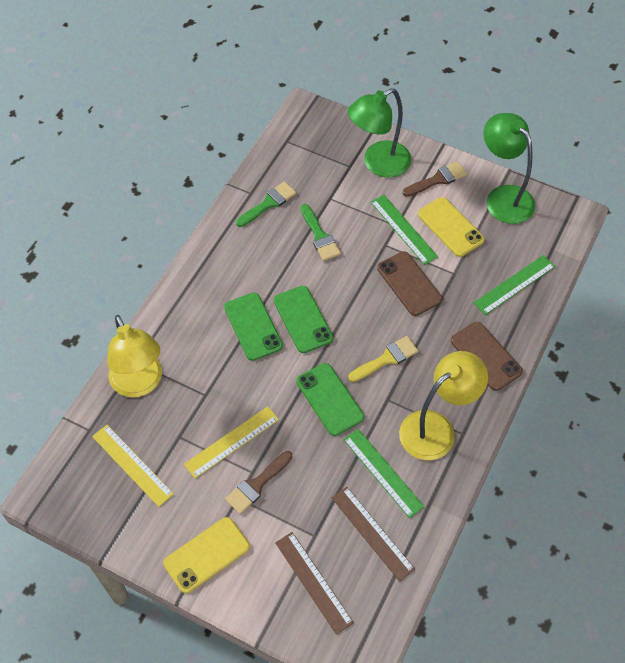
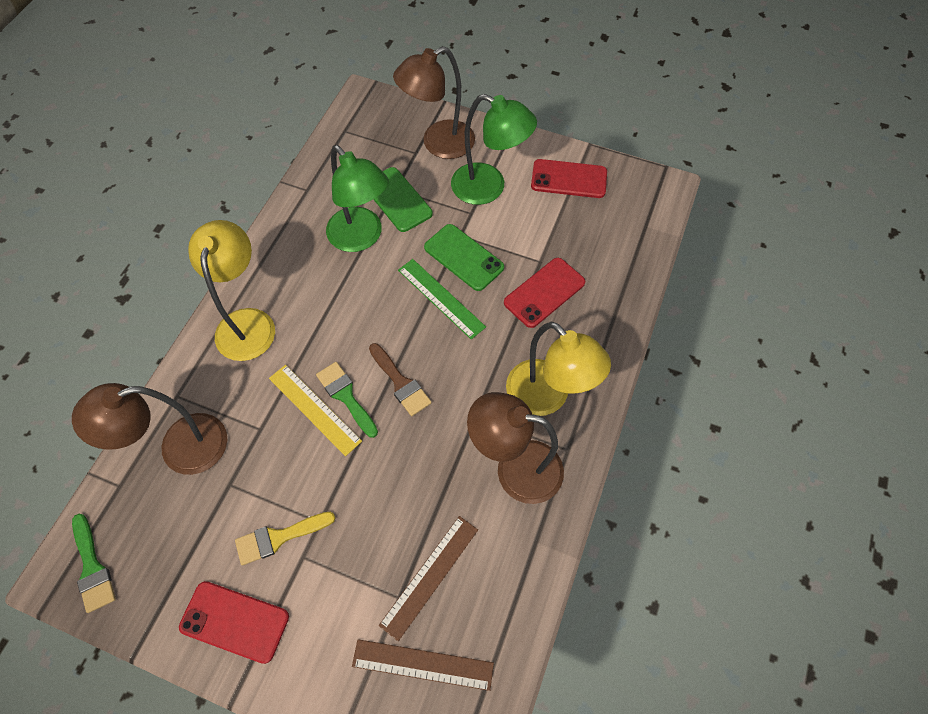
brown brush: [225,451,293,514] [402,161,467,197] = 2 -> [369,343,432,416] = 1
brown lamp: none = 0 -> [72,383,227,475] [393,46,475,159] [467,392,564,504] = 3
brown phone: [377,251,442,316] [451,322,523,391] = 2 -> none = 0
green phone: [224,293,283,361] [274,286,333,353] [296,363,364,436] = 3 -> [373,167,433,232] [424,224,504,291] = 2
green ruler: [343,429,425,518] [371,195,438,265] [474,255,555,315] = 3 -> [398,259,486,340] = 1
red phone: none = 0 -> [179,581,289,664] [504,258,585,328] [531,159,607,198] = 3
yellow phone: [163,517,250,593] [418,197,485,257] = 2 -> none = 0
yellow ruler: [92,425,174,507] [184,406,279,478] = 2 -> [269,365,362,456] = 1

